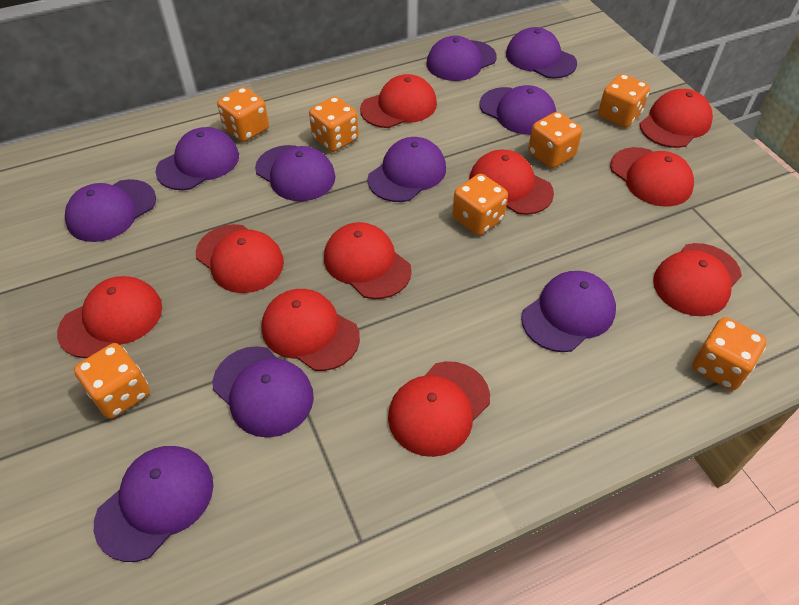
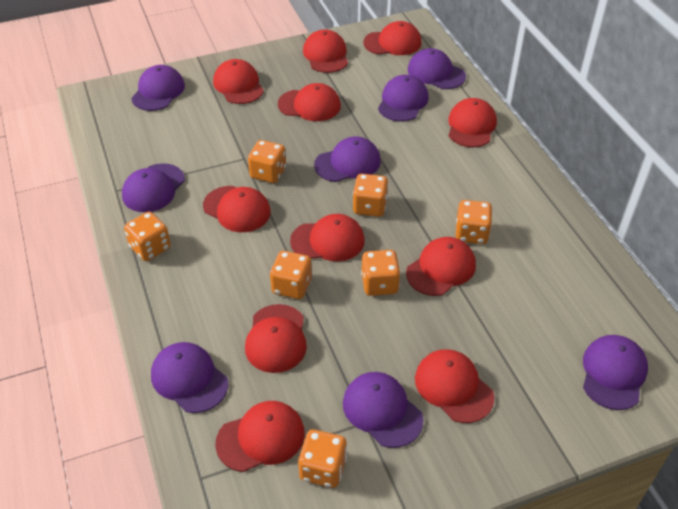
purple cap: [65,179,156,242] [94,446,213,562] [155,127,239,190] [213,346,314,438] [255,145,335,201] [367,137,446,202] [427,36,497,81] [479,85,556,135] [506,27,577,79] [521,271,616,352] = 10 -> [122,163,185,212] [131,65,185,111] [151,342,229,413] [314,137,381,182] [343,372,424,448] [378,75,429,122] [408,48,466,89] [583,335,648,410] = 8
red cap: [57,276,162,358] [196,224,284,293] [261,289,360,371] [324,222,412,299] [360,74,437,128] [388,361,490,457] [469,150,554,215] [610,147,694,207] [640,89,713,148] [653,243,742,316] = 10 -> [203,186,271,232] [213,59,264,104] [215,401,305,472] [245,304,307,373] [278,83,341,121] [290,214,365,261] [303,29,348,73] [364,21,422,55] [406,237,476,296] [415,349,494,423] [448,98,497,147] = 11

